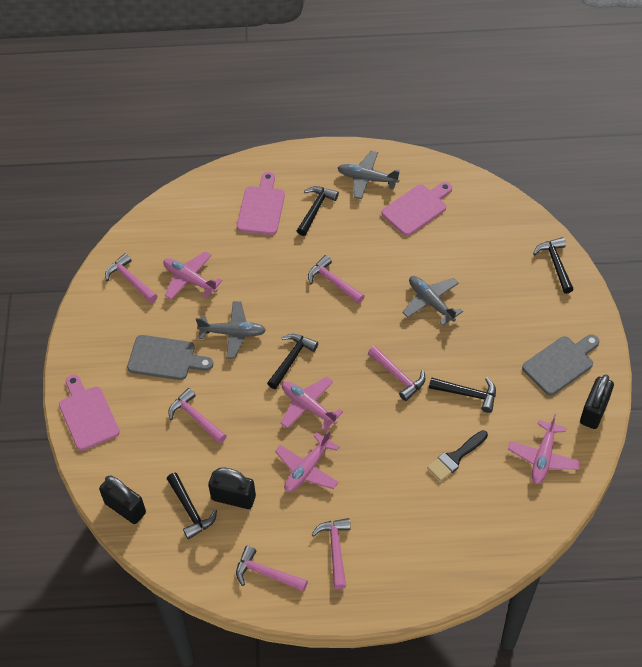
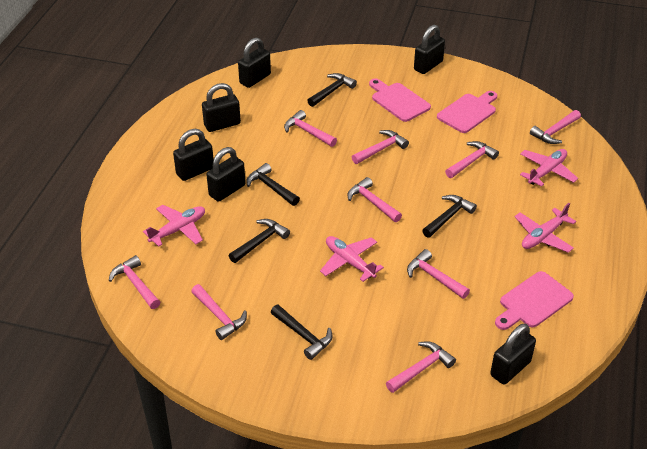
black brush: [427,430,488,481] = 1 -> none = 0
black padlock: [99,475,146,524] [208,467,256,509] [580,374,614,429] = 3 -> [173,129,214,181] [202,83,241,132] [206,147,246,202] [238,38,271,88] [414,25,445,74] [490,324,536,385] = 6
grey cutting board: [127,335,213,380] [522,334,600,396] = 2 -> none = 0
grey plane: [196,301,266,359] [338,151,400,199] [402,276,463,326] = 3 -> none = 0
pink hammer: [105,253,158,303] [168,388,227,444] [236,545,308,592] [308,255,365,304] [312,518,351,589] [368,346,426,401] = 6 -> [109,255,160,309] [191,284,247,340] [284,110,337,147] [347,177,402,222] [352,130,409,164] [386,341,456,393] [407,249,470,299] [445,141,499,178] [530,110,581,144] = 9

